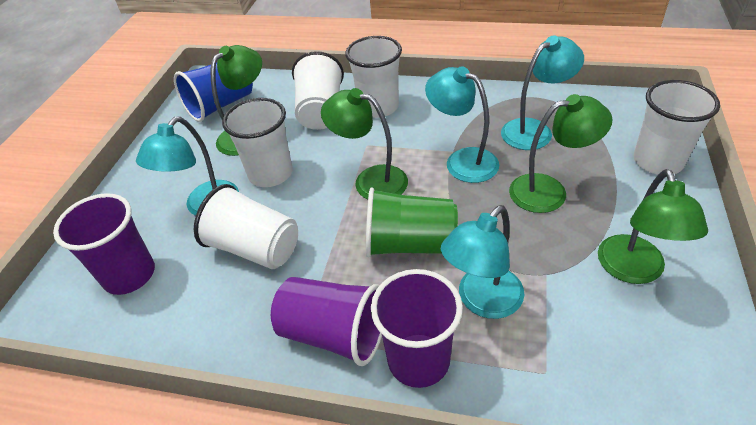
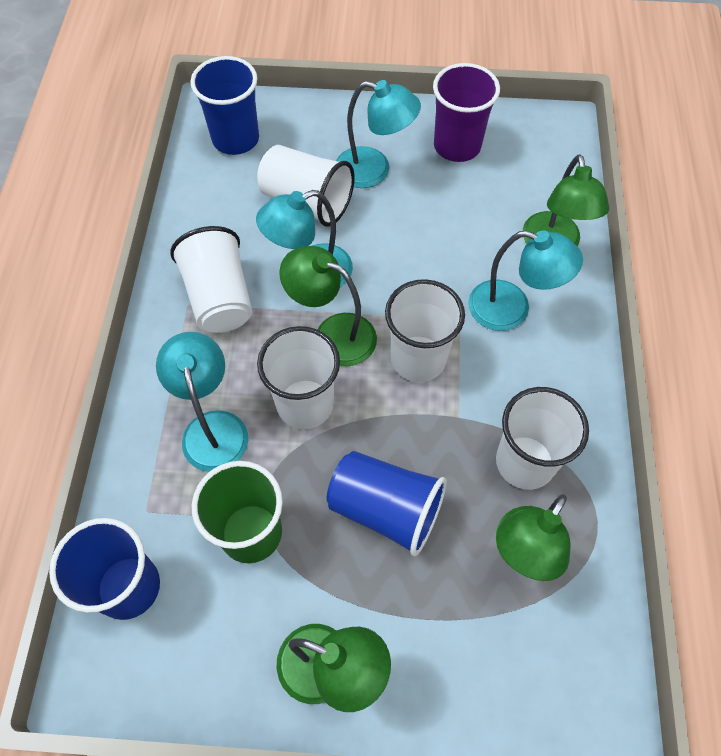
blue cup: [174,63,253,122] = 1 -> [49,518,160,620] [190,56,259,155] [327,451,447,556] = 3
purple cup: [53,193,155,295] [271,277,382,366] [371,269,463,388] = 3 -> [433,63,500,162] = 1

